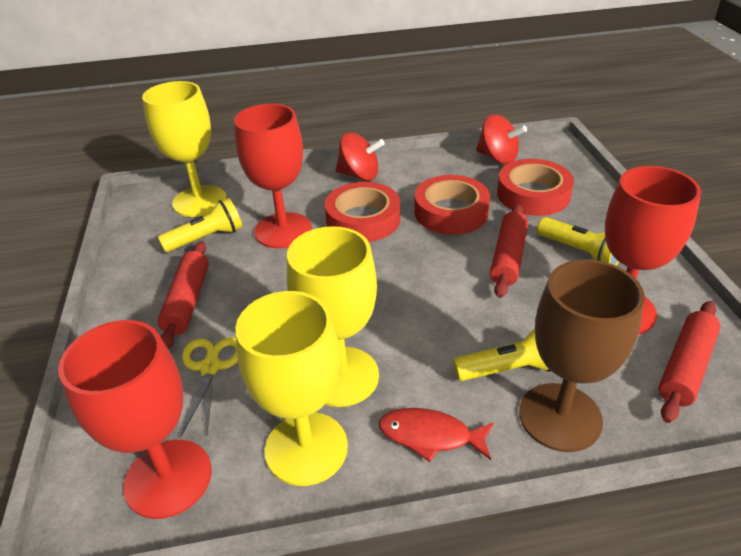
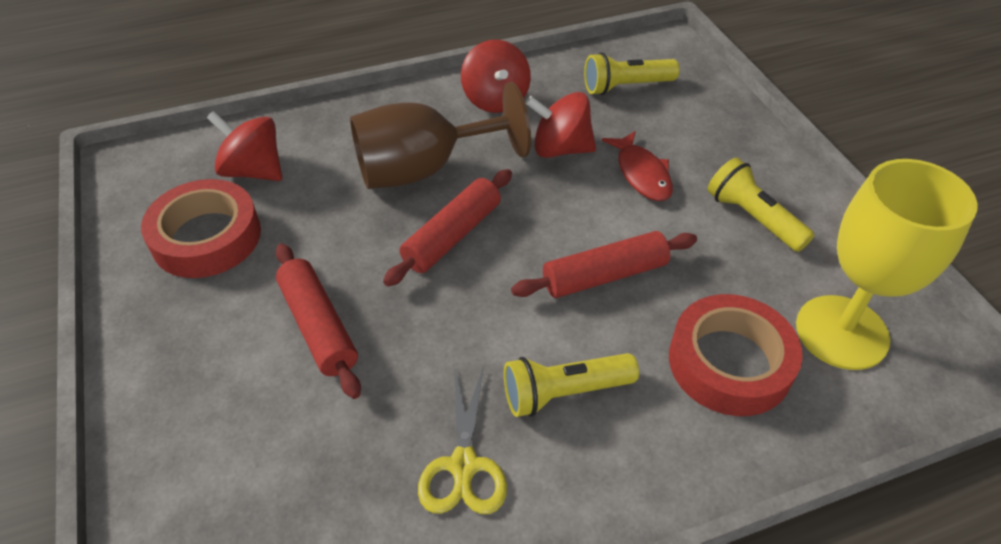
red goblet: [58,320,212,519] [234,104,312,248] [605,166,701,335] = 3 -> none = 0
red spinning top: [336,132,385,181] [476,114,527,164] = 2 -> [207,111,282,181] [461,40,531,113] [525,92,596,158] = 3
red tape: [325,182,400,242] [414,175,490,235] [497,159,574,216] = 3 -> [141,179,261,278] [669,294,803,416] = 2
yellow goblet: [142,81,227,217] [235,291,348,486] [287,226,379,407] = 3 -> [796,159,978,370] = 1

